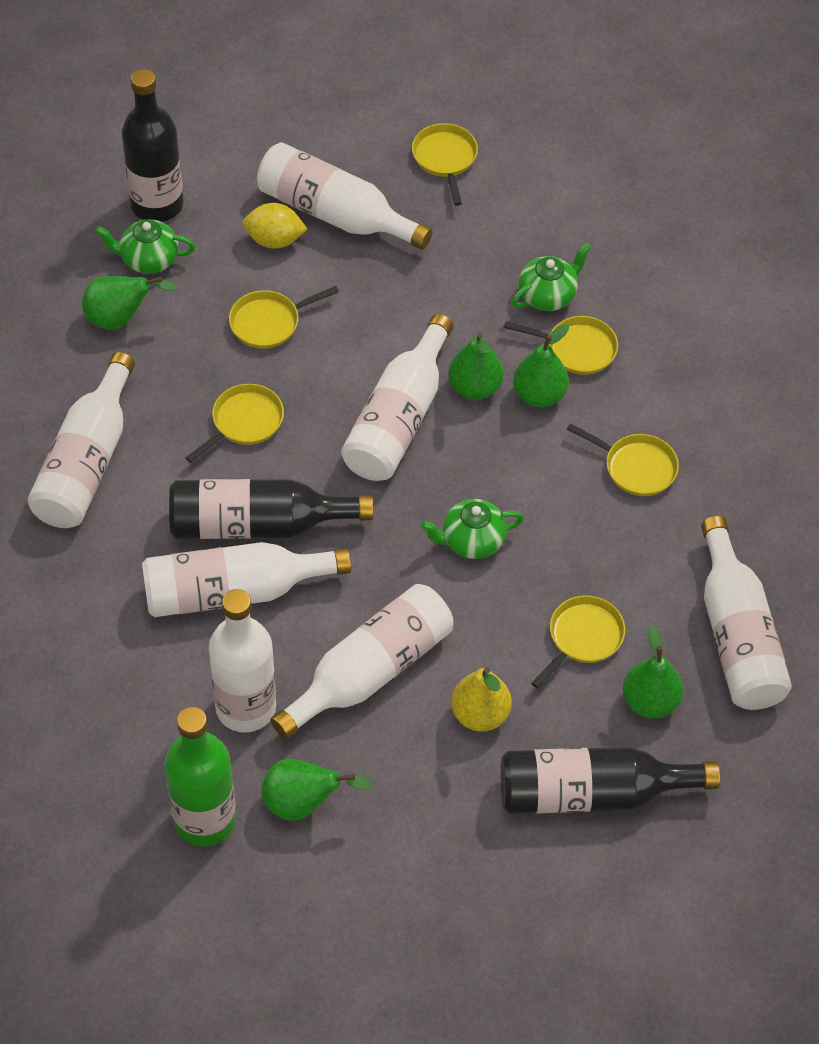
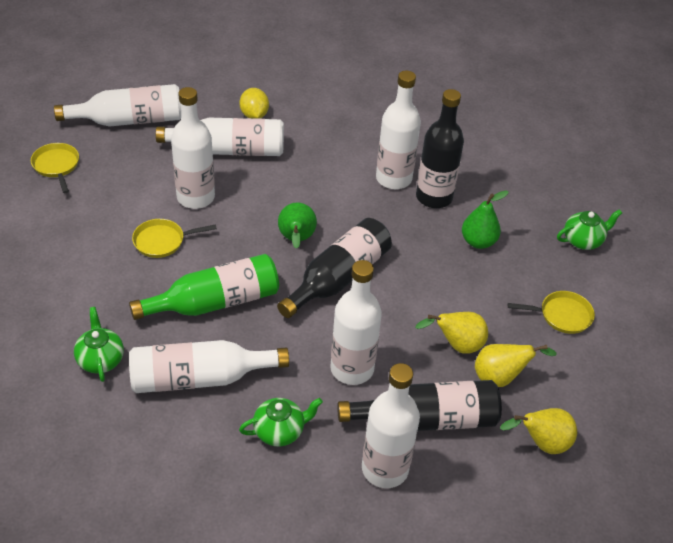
green pear: [82,276,179,330] [261,759,373,821] [448,333,504,400] [513,324,569,407] [623,625,683,718] = 5 -> [278,202,317,249] [462,190,509,249] = 2
yellow pan: [185,384,284,463] [229,286,339,349] [412,123,478,206] [504,316,618,375] [531,595,625,689] [567,423,679,496] = 6 -> [31,143,79,193] [132,219,217,258] [508,291,595,334] = 3
yellow pear: [451,667,512,732] = 1 -> [415,312,488,354] [475,344,557,387] [500,408,577,454] = 3

